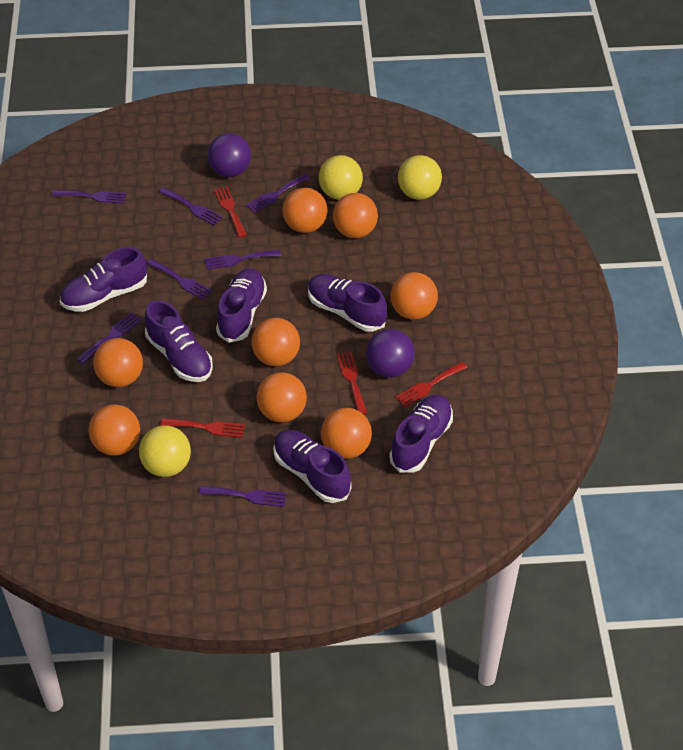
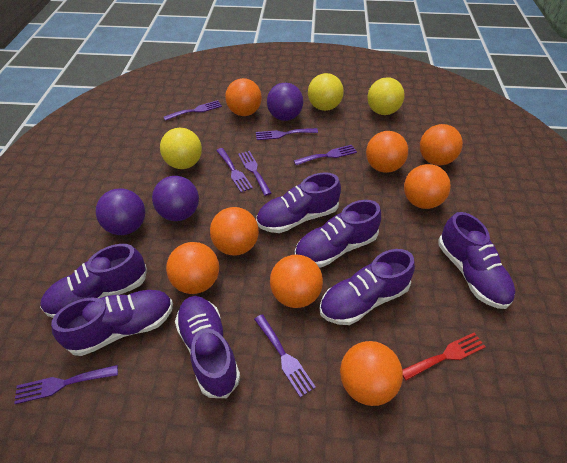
purple ball: [208,133,251,177] [366,329,415,378] = 2 -> [96,189,145,235] [152,176,199,221] [267,83,303,121] = 3
purple shoe: [60,247,147,312] [145,300,213,382] [216,268,267,343] [273,430,352,503] [308,274,387,332] [389,394,453,473] = 6 -> [40,244,147,318] [51,290,173,356] [175,296,240,398] [256,172,341,233] [295,200,381,268] [320,249,415,325] [438,212,515,309] = 7
red fork: [161,418,245,438] [214,186,246,238] [337,351,367,414] [395,362,468,407] = 4 -> [402,332,486,381] = 1

